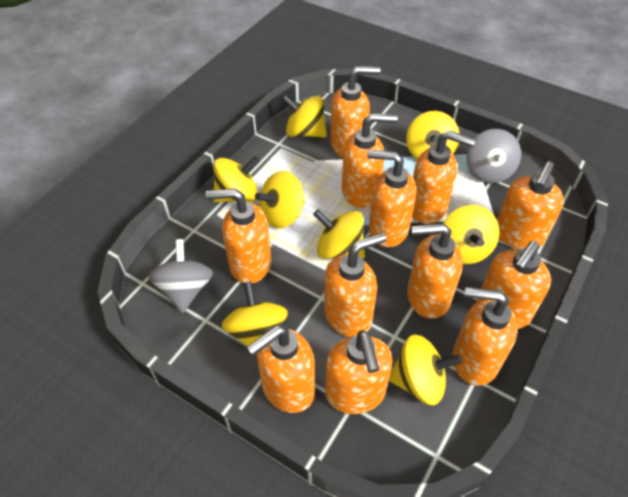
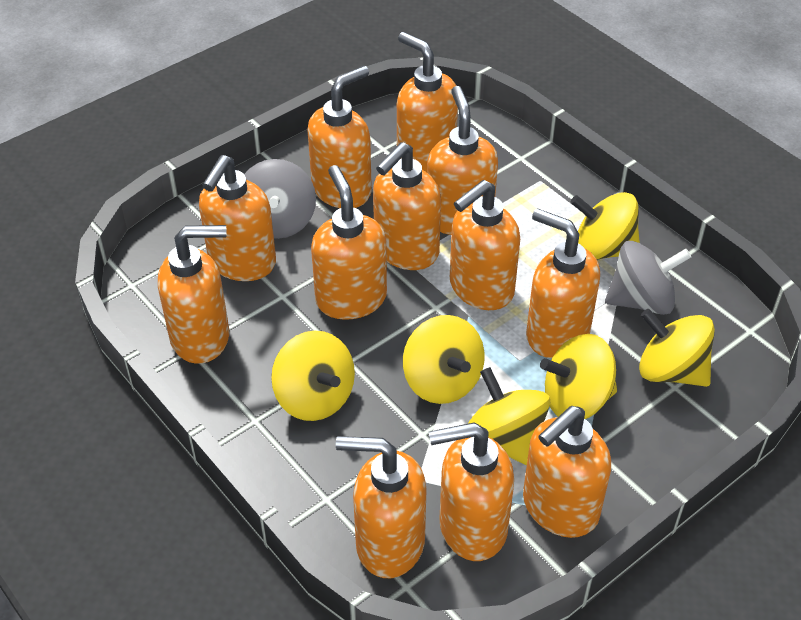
yellow spinning top: [213,156,260,202] [221,282,288,347] [255,171,305,228] [282,94,327,137] [313,210,365,259] [389,334,462,405] [406,111,460,160] [440,205,500,264] = 8 -> [271,331,355,421] [403,315,484,404] [468,367,550,466] [540,334,617,419] [571,192,640,260] [639,309,715,387] = 6

